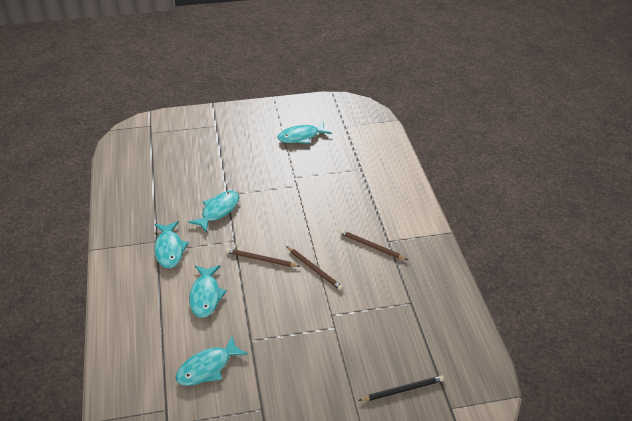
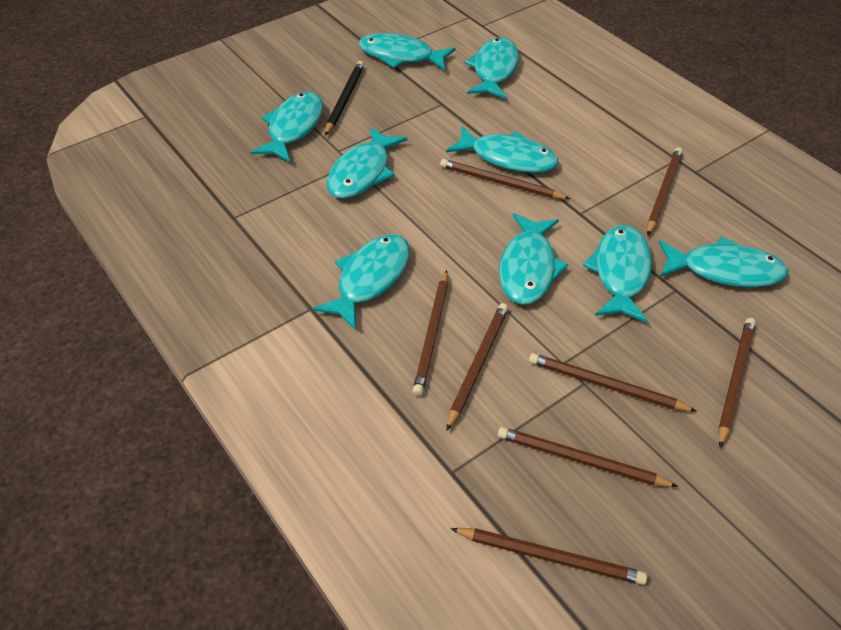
brown pencil: [226,248,301,267] [286,246,343,291] [339,229,408,260] = 3 -> [413,270,448,396] [440,159,570,199] [446,303,509,431] [450,528,647,585] [498,427,678,487] [529,353,697,412] [647,147,683,236] [718,318,756,448] = 8
turquoise fish: [154,221,189,268] [175,335,248,386] [188,191,239,233] [189,265,227,318] [277,122,332,144] = 5 -> [251,92,323,162] [312,234,410,330] [327,126,407,199] [359,33,456,70] [446,126,558,173] [465,38,519,99] [499,213,568,305] [583,225,652,323] [659,237,788,288] = 9

